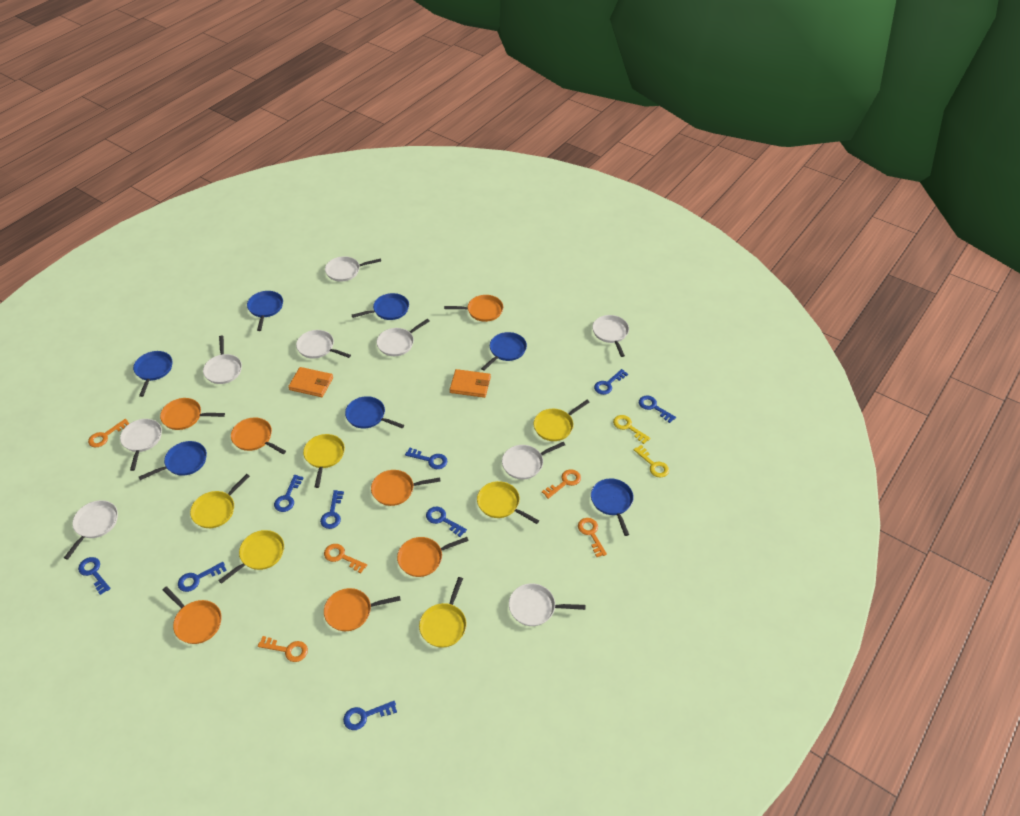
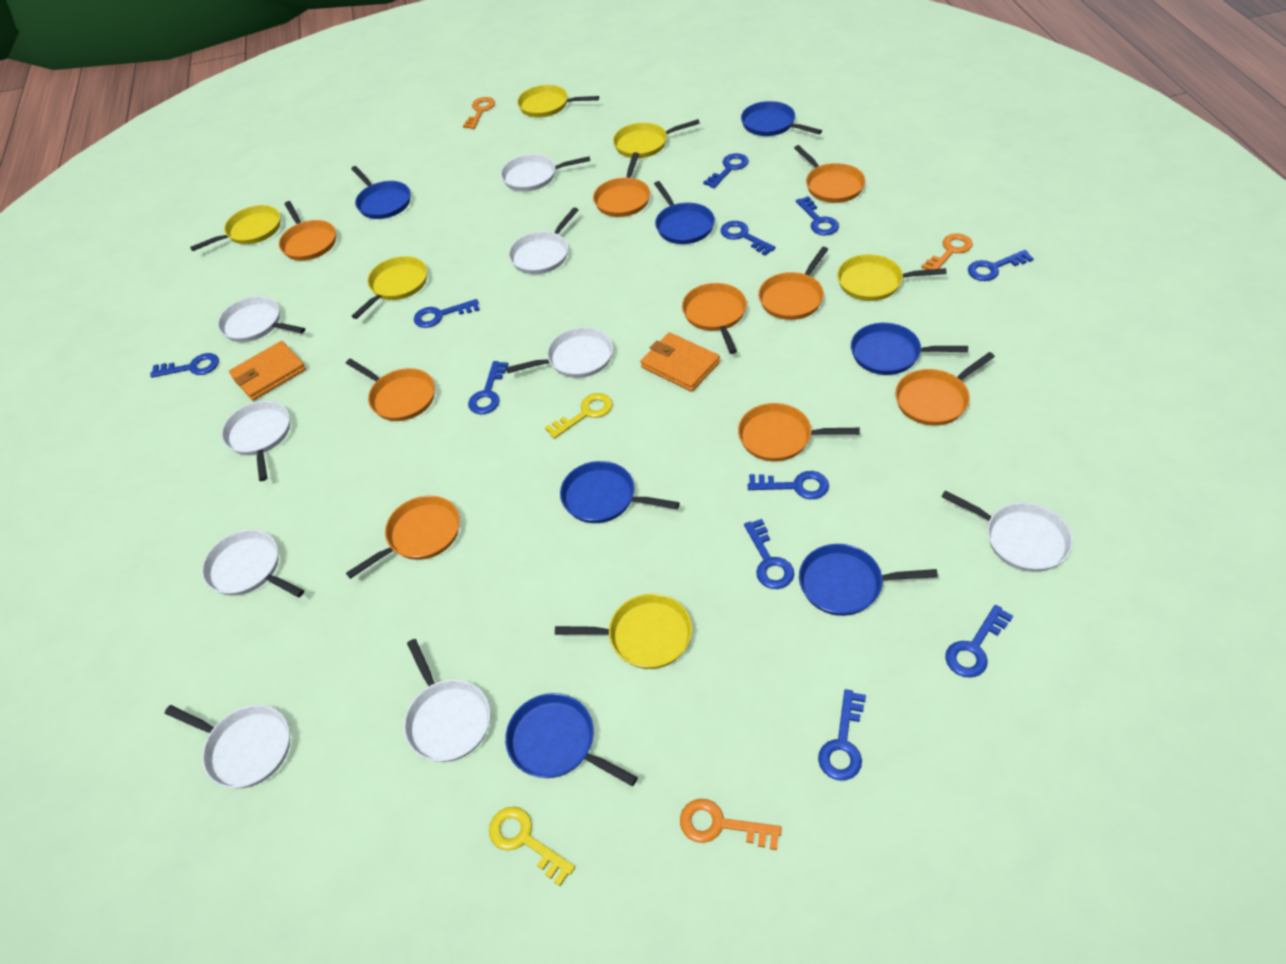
blue key: [78,557,111,595] [178,562,227,592] [274,475,303,512] [320,490,344,529] [343,701,397,730] [405,447,447,469] [426,506,467,537] [594,369,628,395] [639,396,676,423] = 9 -> [150,353,219,378] [414,299,480,328] [468,361,508,414] [703,153,749,188] [720,221,776,256] [744,519,794,589] [748,471,829,499] [796,196,839,235] [818,689,866,781] [945,605,1013,678] [968,250,1034,281] = 11
orange key: [88,419,130,447] [258,636,308,662] [324,544,367,573] [542,469,581,499] [578,518,607,557] = 5 -> [463,97,495,129] [680,799,782,850] [921,233,973,270] = 3
orange pan: [160,398,225,430] [163,586,222,644] [231,418,286,454] [324,588,401,631] [371,470,441,506] [397,537,469,577] [444,295,503,322] = 7 -> [279,201,336,261] [346,358,435,421] [346,496,460,579] [593,152,650,217] [682,283,747,354] [738,403,860,461] [758,247,829,320] [794,145,866,203] [895,352,995,426] = 9

